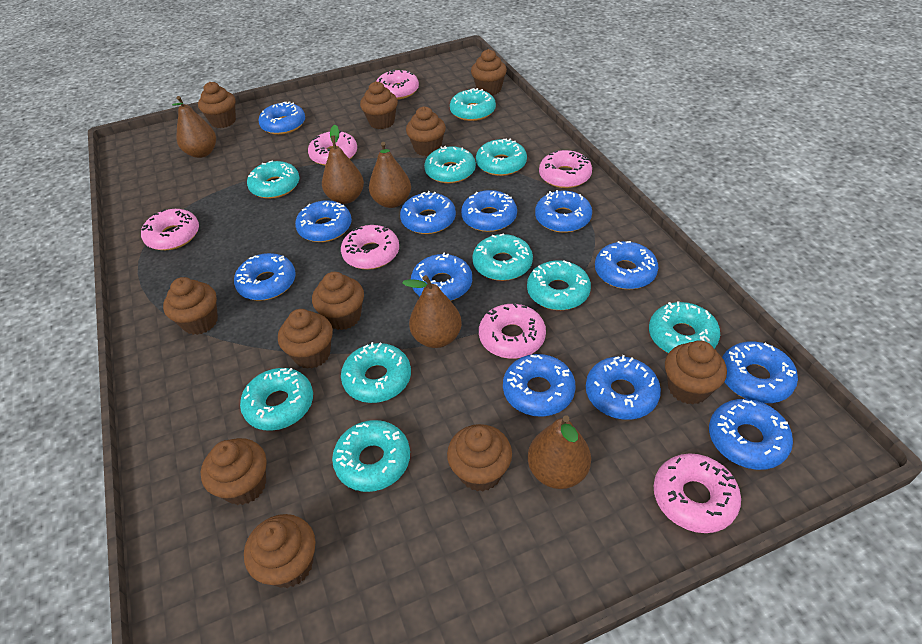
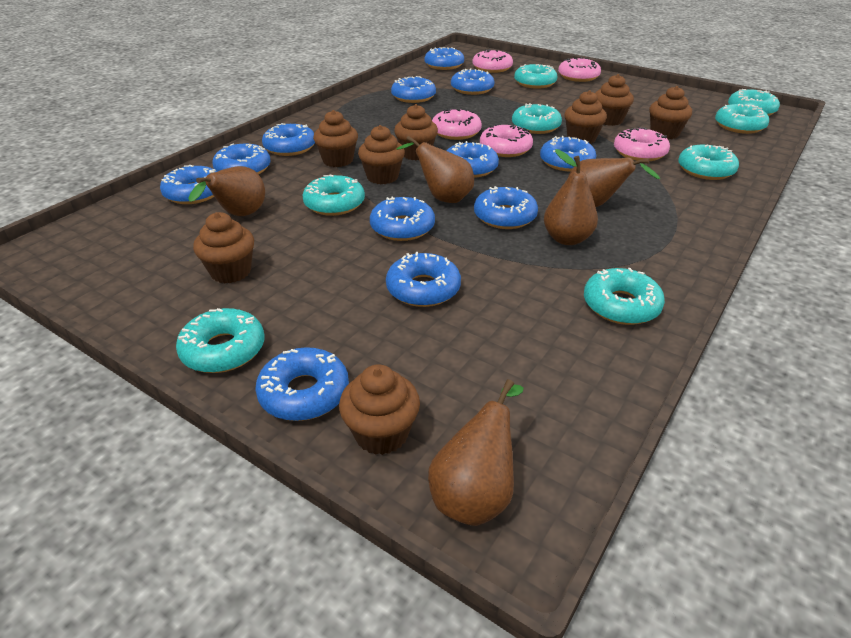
brown cupcake: [163,277,218,335] [198,82,236,128] [201,438,267,505] [244,514,315,588] [278,309,333,369] [312,272,364,330] [360,81,398,129] [406,106,446,156] [447,424,512,491] [471,49,507,95] [665,340,727,404] = 11 -> [193,212,254,283] [313,110,358,167] [339,364,420,455] [358,125,405,184] [394,104,438,160] [564,90,607,144] [595,74,634,126] [649,86,692,139] = 8
pink donut: [141,209,199,250] [308,130,357,166] [341,225,399,270] [376,69,419,100] [479,303,546,359] [539,150,592,188] [654,453,741,533] = 7 -> [432,109,482,140] [473,49,513,73] [480,124,533,157] [558,57,601,82] [614,127,670,161] = 5
turquoise donut: [240,368,313,431] [247,161,300,199] [332,420,410,492] [341,342,411,403] [424,146,476,184] [450,88,496,121] [472,233,533,281] [476,139,527,176] [527,260,591,310] [649,301,720,353] = 10 -> [176,308,264,373] [303,174,365,216] [512,103,562,134] [514,64,557,89] [584,268,665,325] [678,144,739,180] [715,104,769,134] [728,89,780,116] = 8

